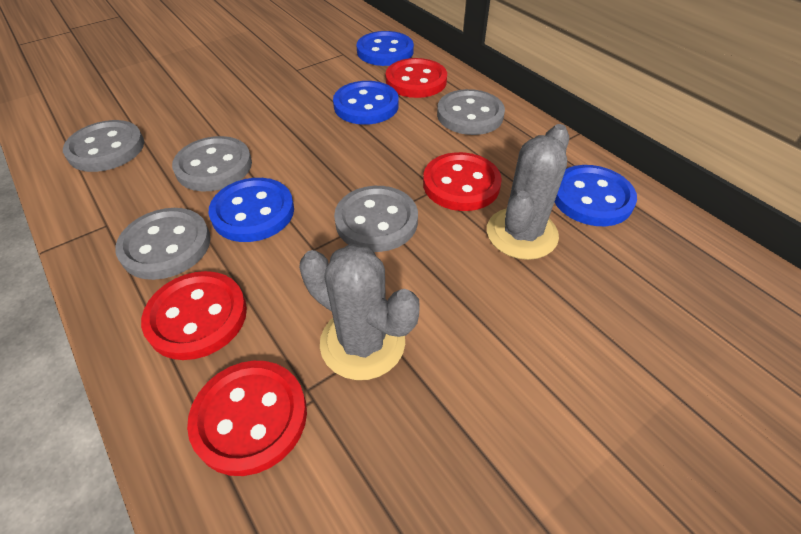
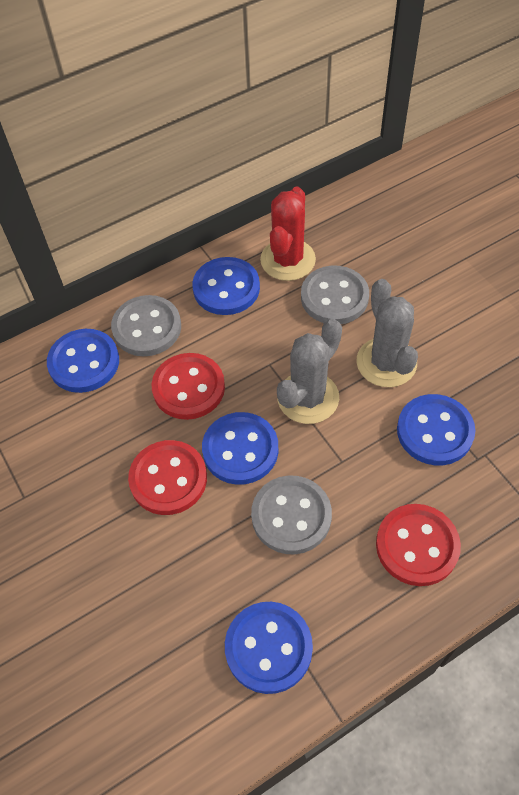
blue button: [209,178,294,242] [333,81,399,125] [357,31,414,66] [555,165,637,226] = 4 -> [47,329,119,393] [192,257,260,315] [202,412,278,485] [225,602,313,694] [397,394,476,465] = 5
grey button: [63,120,144,172] [115,208,211,280] [172,136,252,192] [334,186,418,252] [437,89,505,135] = 5 -> [111,295,181,356] [251,476,332,554] [301,266,369,324] = 3
red button: [141,271,247,360] [187,361,307,476] [386,58,447,98] [423,152,502,211] = 4 -> [128,440,207,515] [151,353,225,420] [376,504,461,586] = 3
red cactus: none = 0 -> [260,186,316,281] = 1

